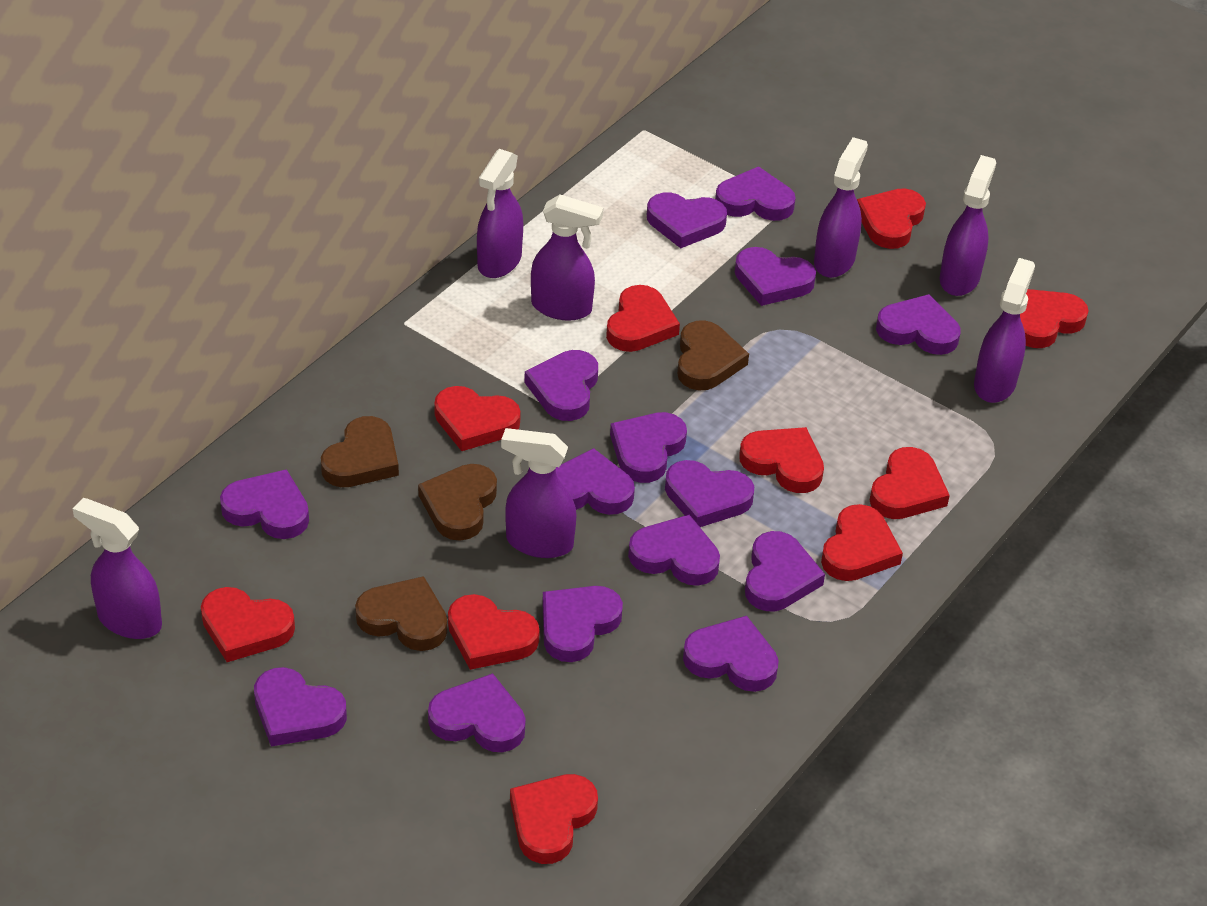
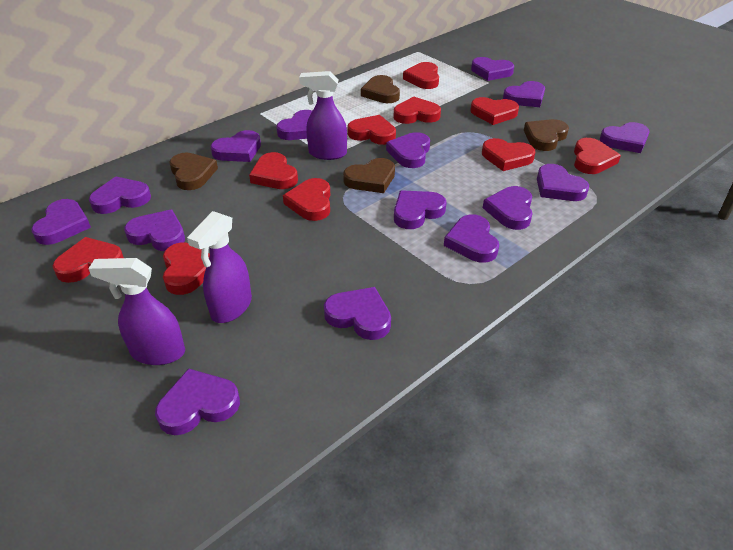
purple spray bottle: [73,498,162,639] [477,149,523,278] [501,428,577,558] [531,195,604,321] [814,137,868,278] [940,155,996,296] [974,258,1035,403] = 7 -> [88,258,185,365] [187,211,252,323] [299,71,347,160] = 3

